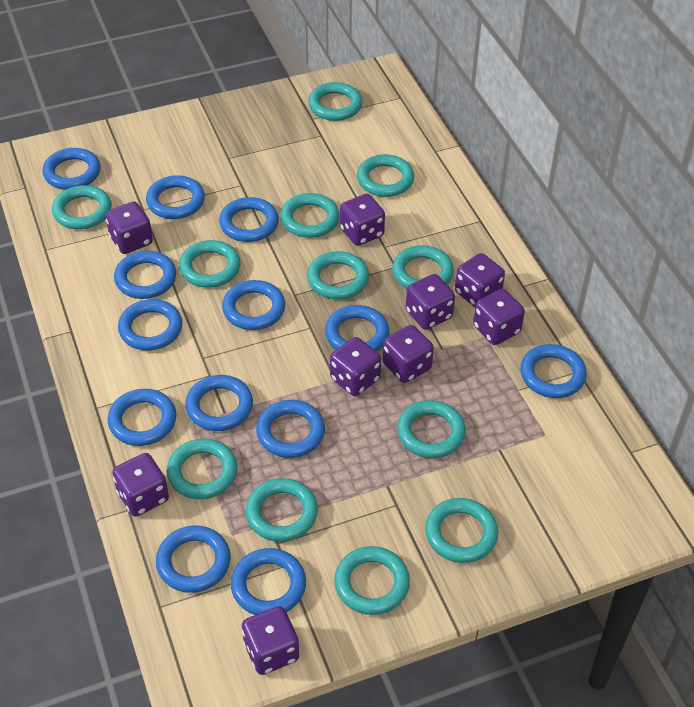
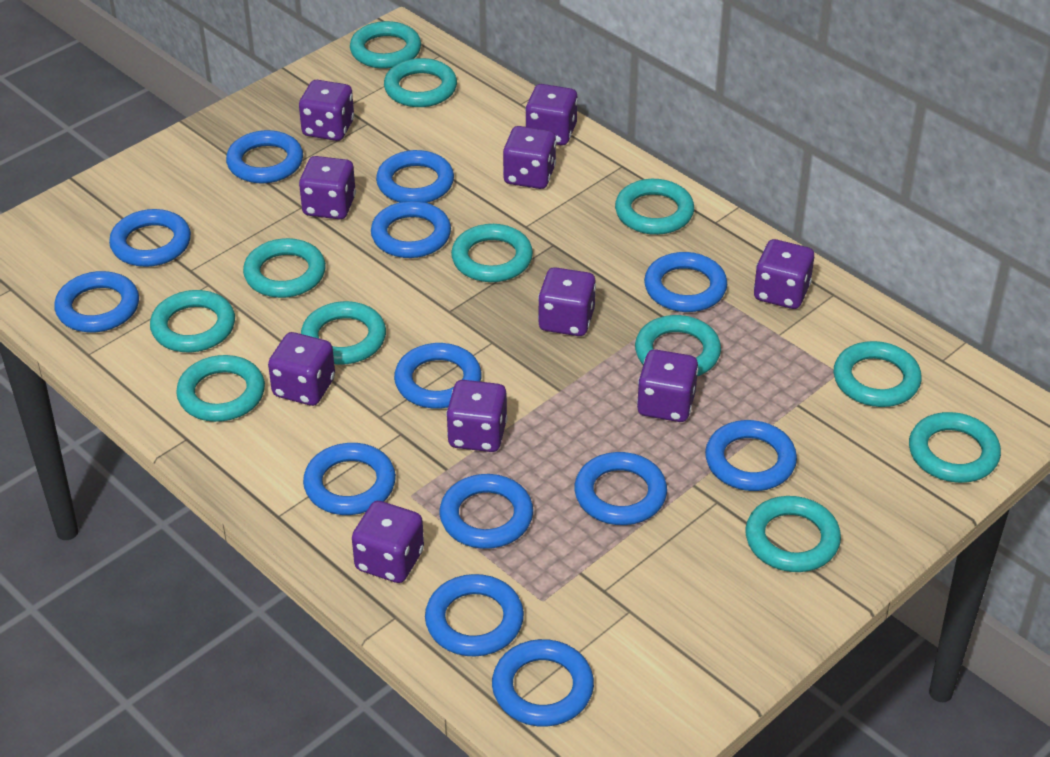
purple dice: [105,201,153,254] [112,453,169,516] [242,606,299,675] [330,337,381,396] [340,194,385,246] [383,325,434,383] [406,274,455,330] [455,253,505,307] [473,289,525,345] = 9 -> [268,332,335,406] [299,80,354,141] [299,156,356,219] [352,501,424,583] [446,380,508,452] [503,126,556,189] [525,84,578,145] [538,267,596,336] [637,349,698,422] [754,239,814,309] = 10

